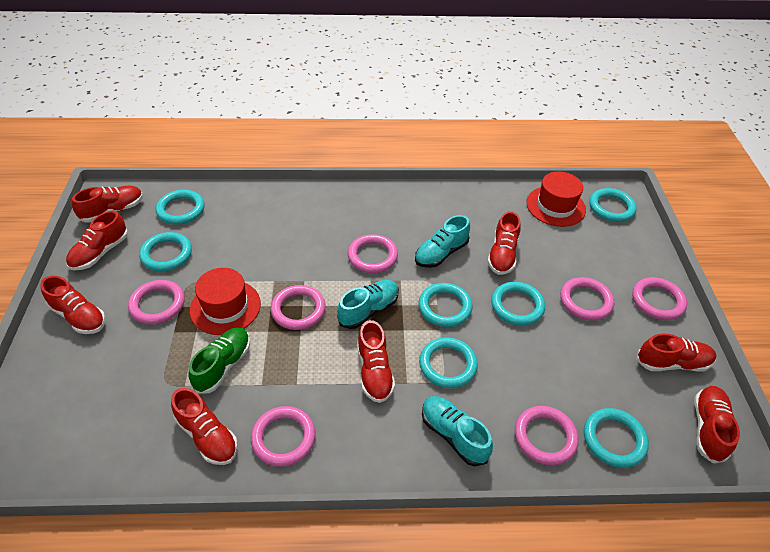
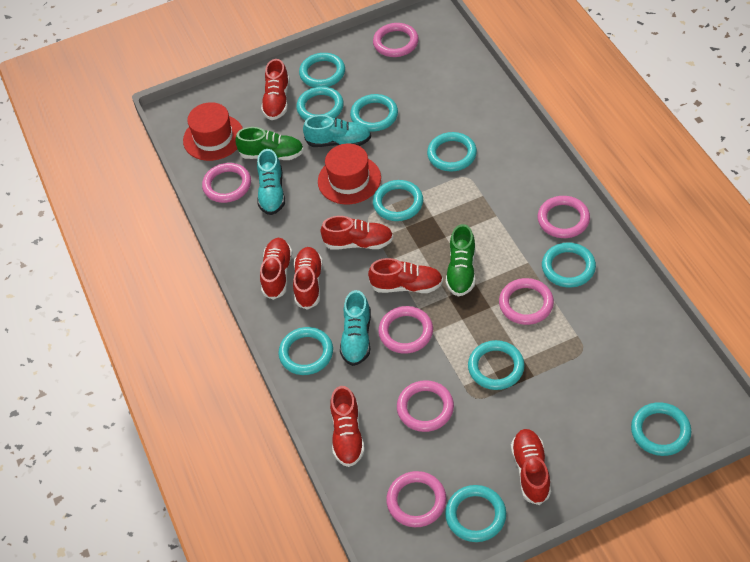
green shoe: [188,327,250,394] = 1 -> [235,127,304,160] [446,224,475,297] = 2
red shoe: [40,276,106,334] [66,211,128,270] [72,186,143,222] [171,388,238,465] [357,320,395,403] [488,211,521,275] [637,333,716,372] [694,386,740,464] = 8 -> [260,238,292,300] [261,59,289,120] [293,247,323,310] [321,216,393,249] [330,386,365,467] [368,258,443,293] [511,429,551,505] = 7
turquoise ring: [139,232,192,271] [156,190,205,225] [418,283,472,327] [419,337,478,388] [491,282,545,326] [584,408,649,468] [589,188,637,222] = 7 -> [278,327,333,375] [296,86,344,120] [299,53,345,87] [350,94,398,131] [373,180,423,221] [427,132,477,172] [445,485,506,542] [468,340,525,390] [542,243,596,287] [631,402,691,456] = 10

